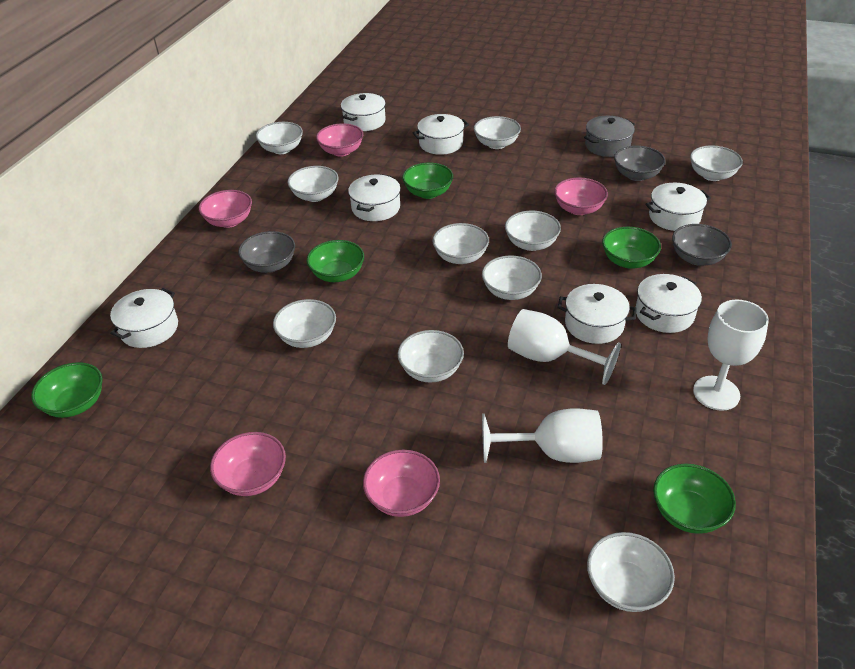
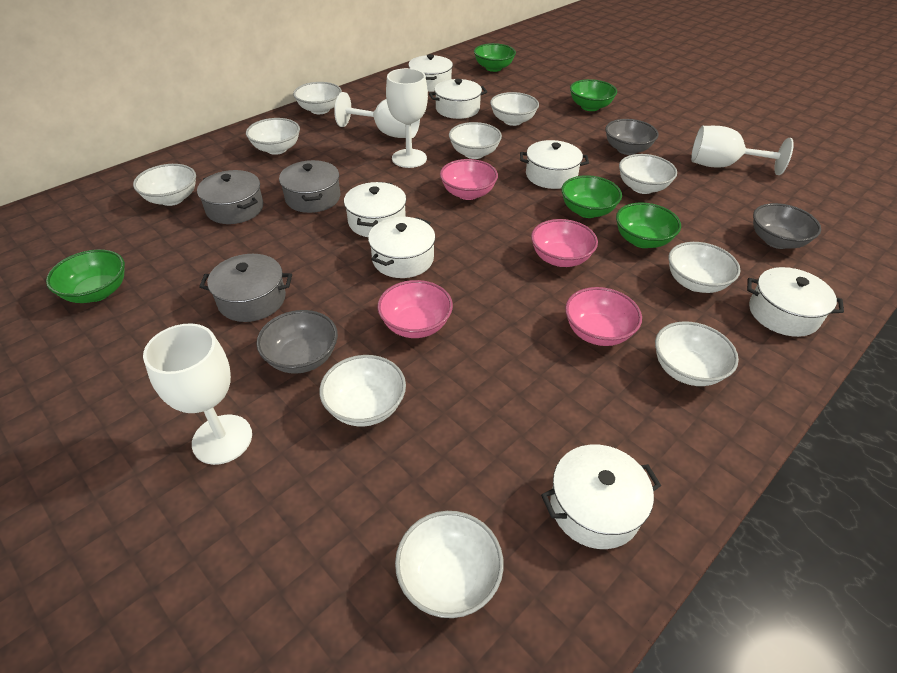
grey pot: [584,116,635,157] = 1 -> [197,170,263,224] [199,254,292,322] [279,160,340,213] = 3
pink bowl: [199,190,252,228] [210,432,286,496] [316,123,363,157] [363,450,440,517] [554,177,608,215] = 5 -> [377,280,453,338] [440,159,498,200] [531,219,598,267] [565,287,642,346] = 4
white goblet: [482,408,603,463] [508,309,621,385] [693,300,769,411] = 3 -> [143,323,252,465] [334,92,420,138] [386,68,428,168] [691,126,794,175] = 4

